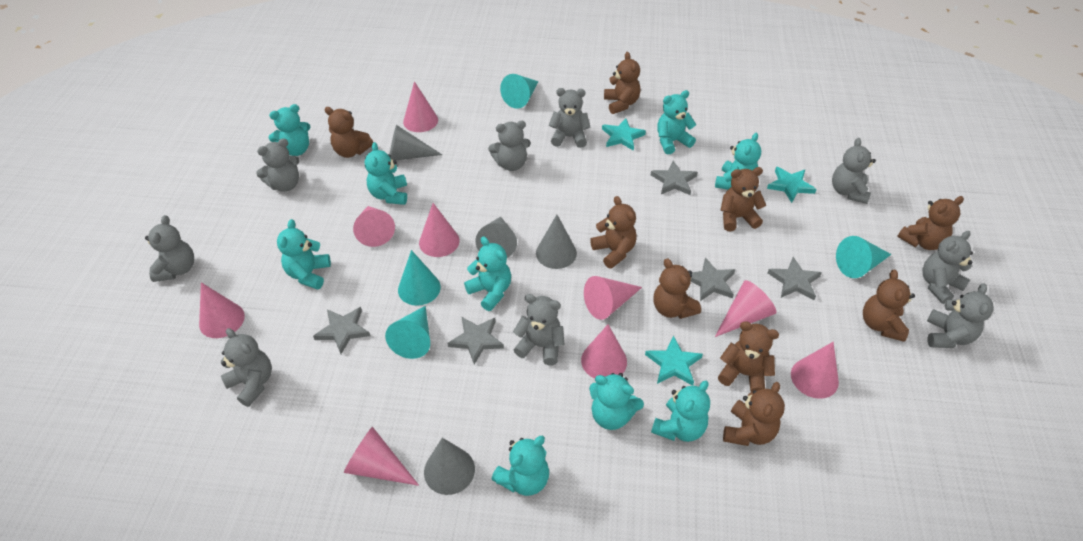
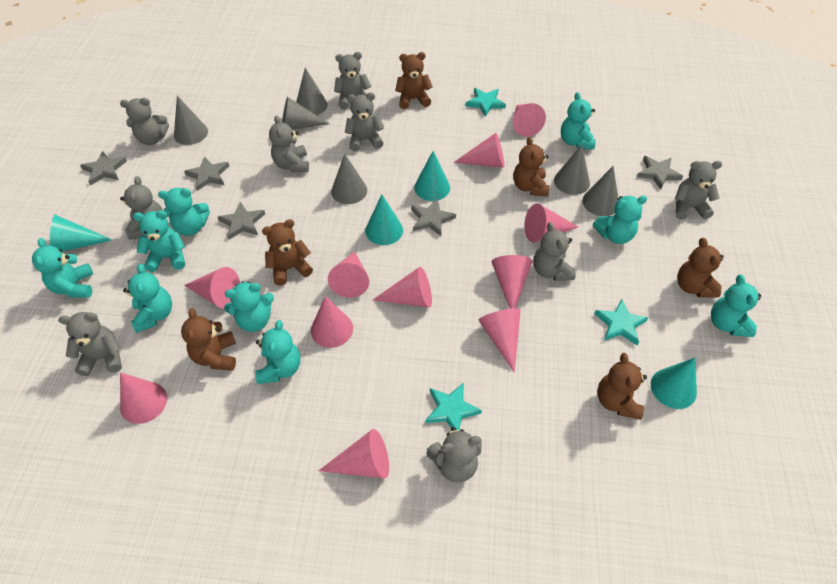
brown teddy bear: [325,107,373,158] [590,196,637,269] [604,52,640,114] [653,258,701,319] [718,321,779,392] [721,167,766,231] [723,382,785,446] [863,270,915,342] [897,196,964,250] = 9 -> [181,308,236,371] [262,219,313,286] [395,52,433,109] [513,137,550,197] [597,353,647,420] [677,238,723,298] = 6
grey cone: [390,125,442,161] [424,438,475,495] [475,217,517,258] [536,215,577,269] = 4 -> [174,96,208,145] [282,97,330,130] [296,68,328,115] [331,154,367,204] [554,145,590,195] [582,166,618,216] = 6
pink cone: [199,282,245,338] [344,427,419,486] [353,206,395,247] [403,81,438,132] [419,203,459,257] [581,324,627,379] [584,276,642,320] [715,280,776,337] [791,342,839,399] = 9 -> [120,373,167,424] [184,267,240,309] [311,296,353,348] [319,429,389,479] [328,251,369,298] [373,267,432,308] [454,133,504,168] [479,308,521,373] [491,255,533,309] [513,103,546,137] [524,204,578,243] = 11

